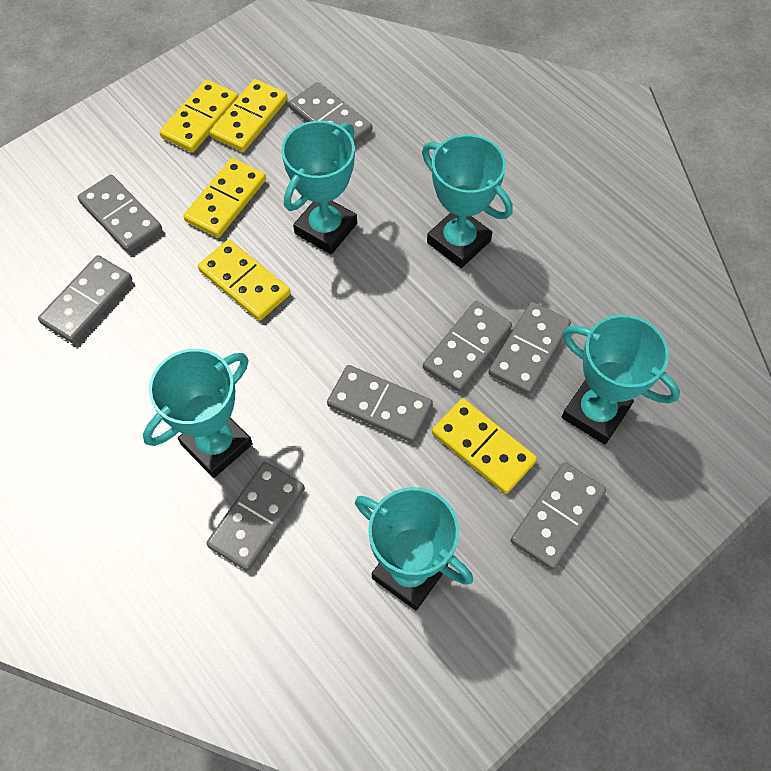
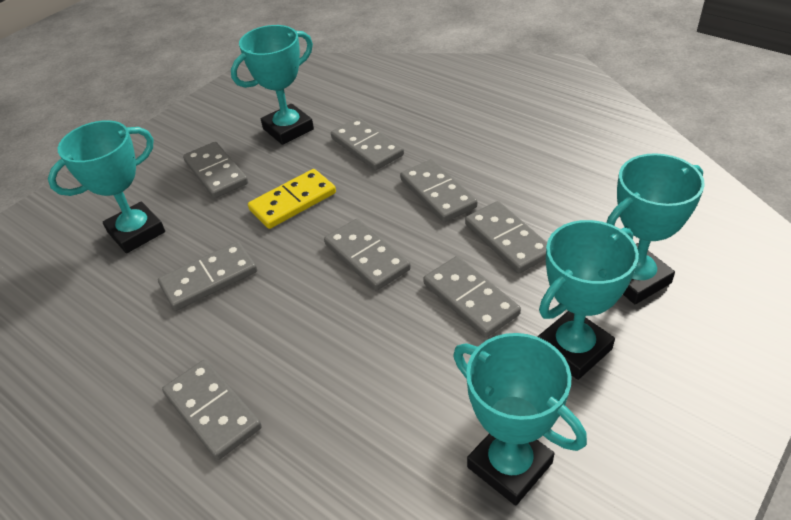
yellow domino: [159,79,238,152] [183,158,266,238] [198,240,291,321] [210,79,287,152] [432,398,537,494] = 5 -> [248,169,336,229] = 1

